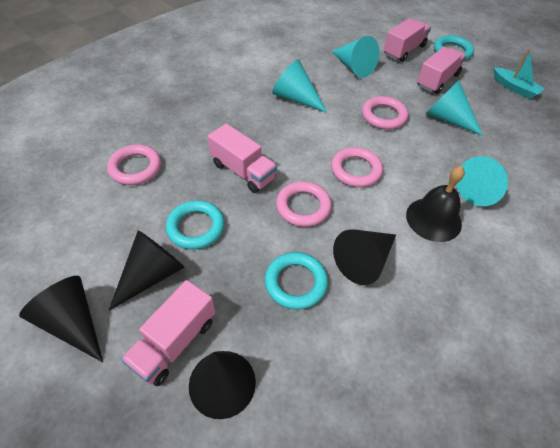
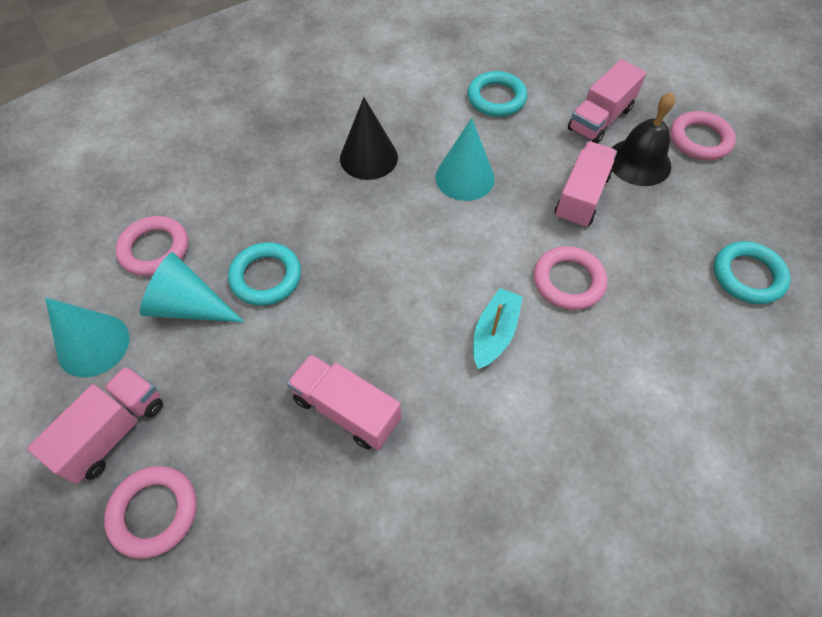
black cone: [19,276,103,362] [108,230,185,311] [189,351,256,419] [333,229,396,285] = 4 -> [340,97,398,180] = 1
turquoise cone: [272,60,327,113] [331,36,379,78] [426,80,483,136] [456,156,508,206] = 4 -> [45,298,129,377] [140,252,244,322] [435,118,495,201] = 3

